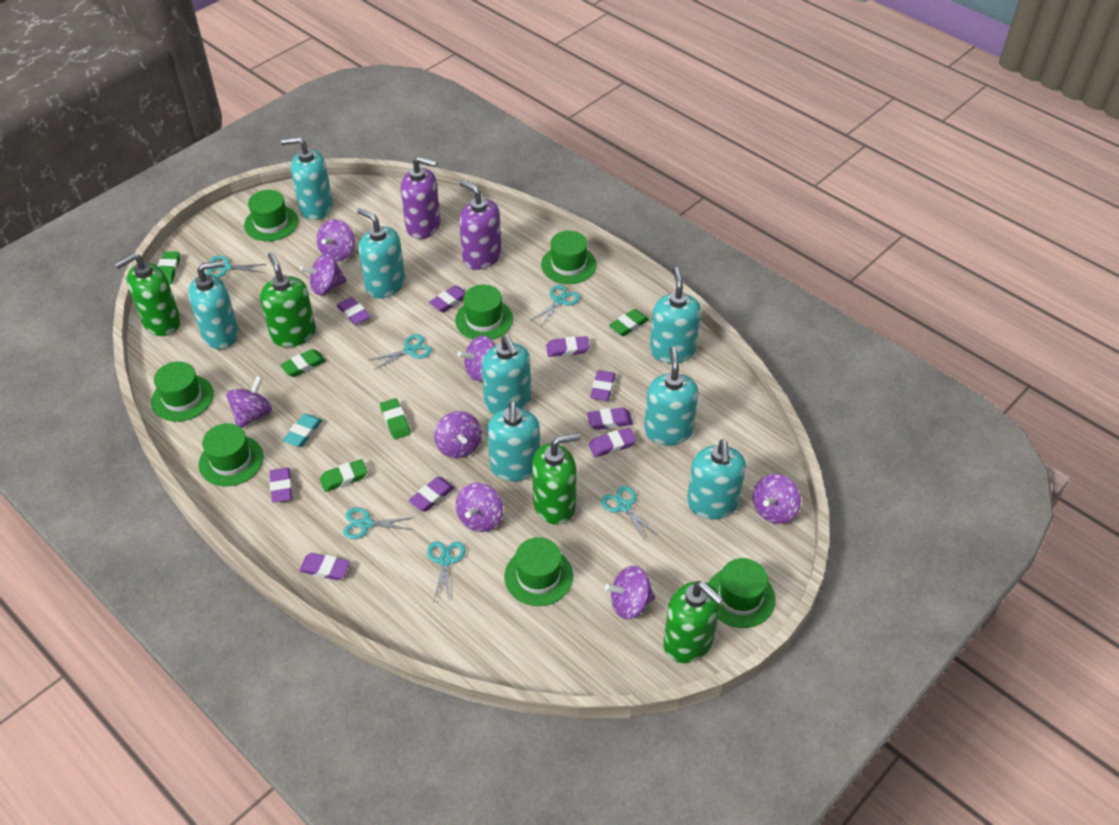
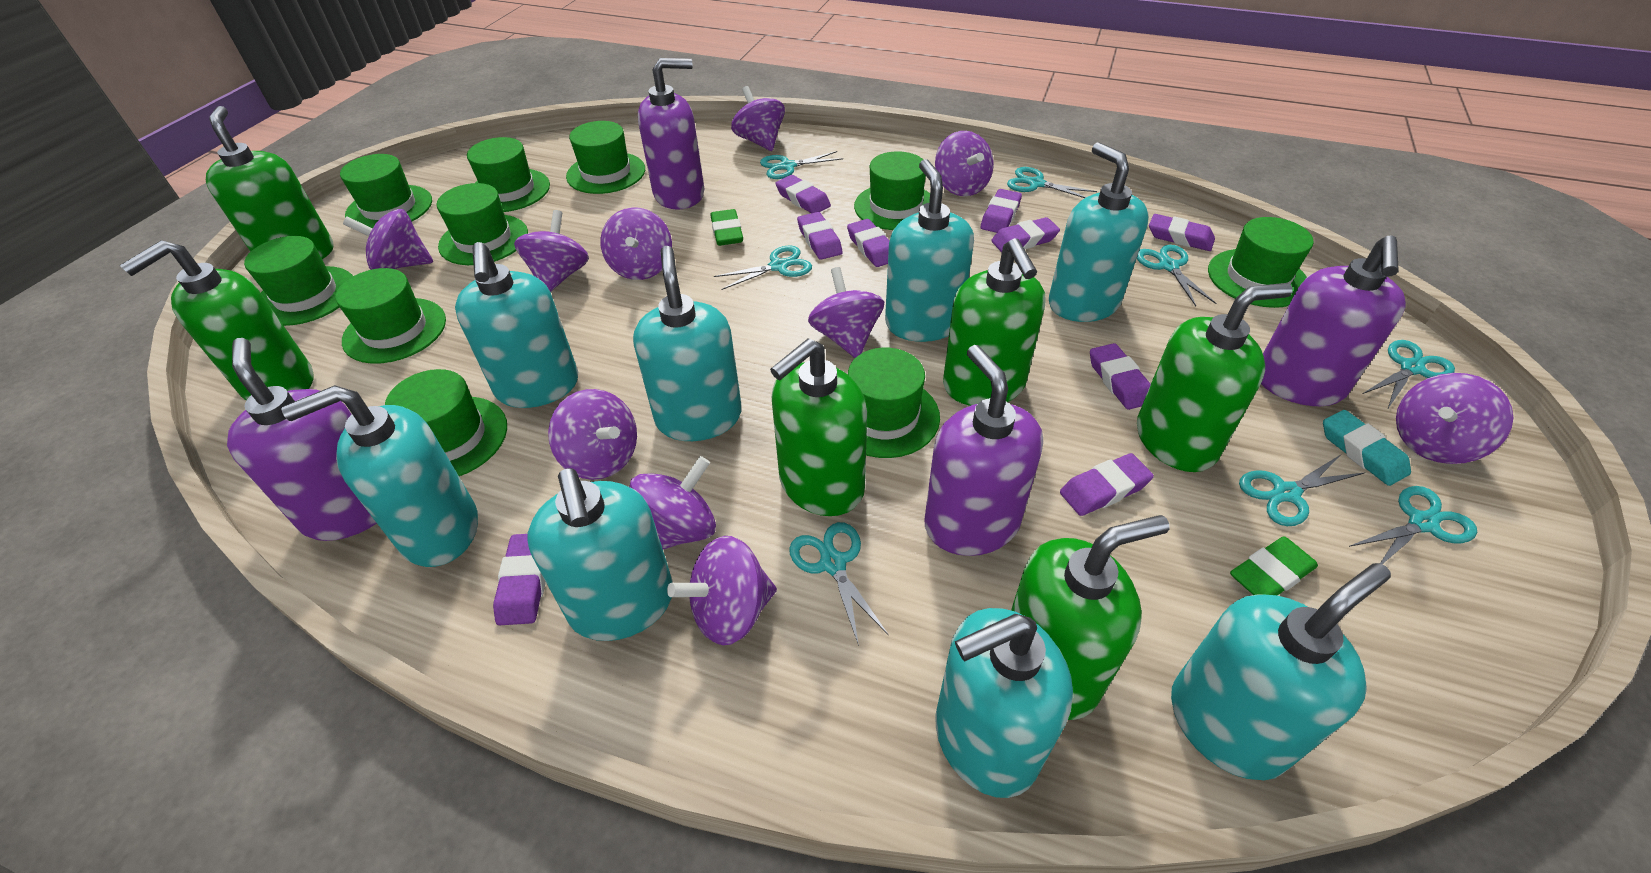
green eraser: [158,251,180,284] [280,349,326,377] [320,459,367,492] [380,398,411,439] [609,309,649,336] = 5 -> [711,209,743,246] [1230,536,1318,595] = 2
green hat: [151,362,214,422] [199,423,263,486] [244,190,298,241] [455,285,513,340] [504,537,573,606] [541,231,597,284] [708,558,776,628] = 7 -> [244,236,353,326] [335,268,446,364] [340,154,432,228] [385,369,507,476] [437,183,528,265] [467,137,550,212] [566,121,645,194] [848,348,940,458] [854,151,930,230] [1208,217,1313,308] = 10
green soap dispenser: [115,253,181,336] [260,252,316,347] [532,433,581,525] [664,581,723,663] = 4 -> [120,240,313,400] [206,106,333,259] [770,338,867,516] [943,238,1045,406] [1011,515,1169,720] [1137,283,1293,472] = 6
purple soap dispenser: [401,156,440,239] [459,180,502,270] = 2 -> [227,338,377,541] [638,58,704,210] [925,345,1043,556] [1261,235,1406,406] = 4
purple spinning top: [226,376,272,428] [300,253,347,295] [317,219,355,262] [434,411,482,459] [456,483,503,532] [458,336,495,381] [605,566,655,619] [753,474,801,524] = 8 -> [343,209,433,270] [514,210,589,292] [548,389,637,480] [600,207,672,280] [629,456,716,550] [667,536,777,645] [731,86,785,151] [808,267,884,358] [935,131,994,196] [1396,373,1513,464] = 10
turquoise scissors: [206,256,265,278] [343,507,414,539] [370,334,432,370] [427,541,466,602] [530,285,580,326] [601,486,658,542] = 6 -> [714,245,812,290] [760,151,843,179] [789,522,889,646] [1007,167,1097,198] [1137,245,1216,306] [1239,455,1364,526] [1349,486,1477,564] [1363,340,1455,408] = 8

